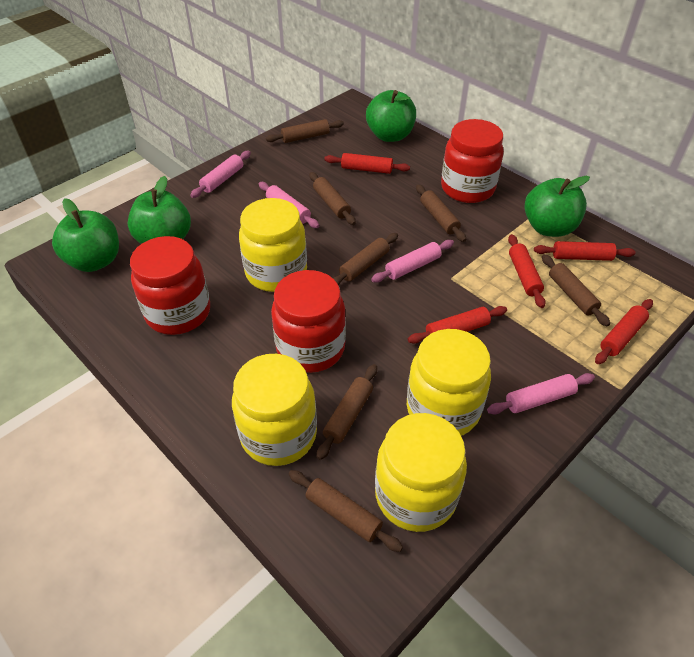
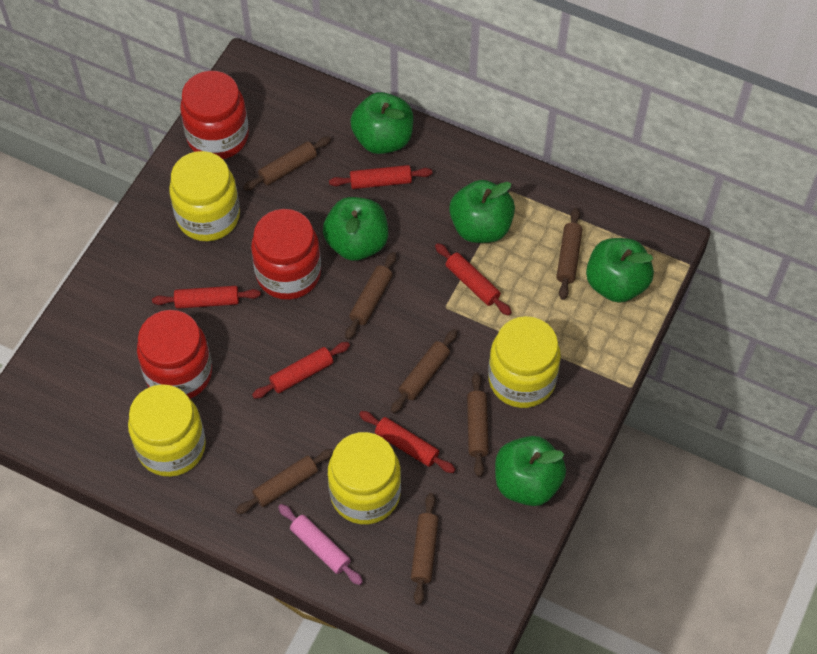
green apple: [52,198,119,272] [128,176,191,244] [366,90,416,142] [525,176,590,237] = 4 -> [323,197,388,261] [350,92,413,154] [449,180,515,243] [495,436,566,506] [586,238,654,303] = 5
pink rolling pin: [190,151,251,198] [259,182,319,228] [371,240,454,283] [487,373,595,414] = 4 -> [278,504,363,585] = 1

